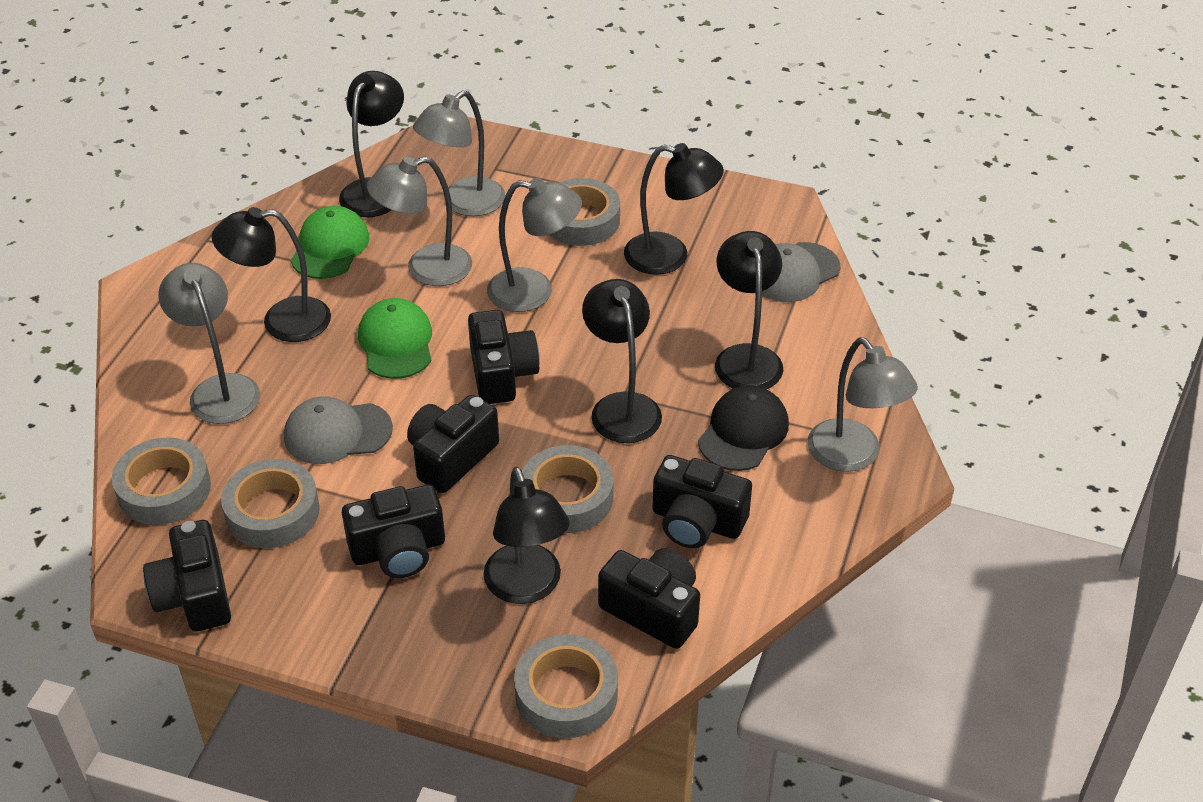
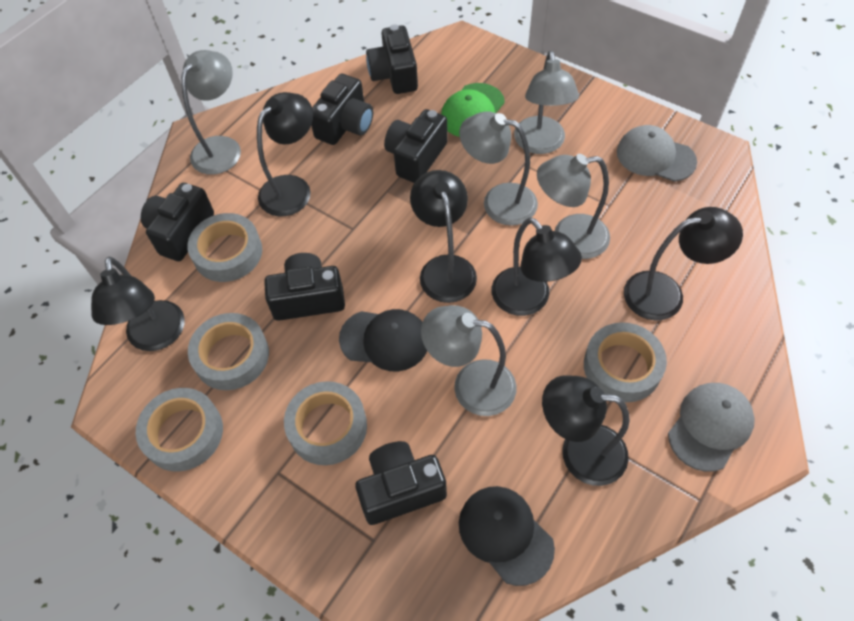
black cap: [698,385,789,471] = 1 -> [339,309,427,371] [459,486,555,586] = 2
green cap: [291,206,370,279] [358,298,432,379] = 2 -> [441,83,505,137] = 1

